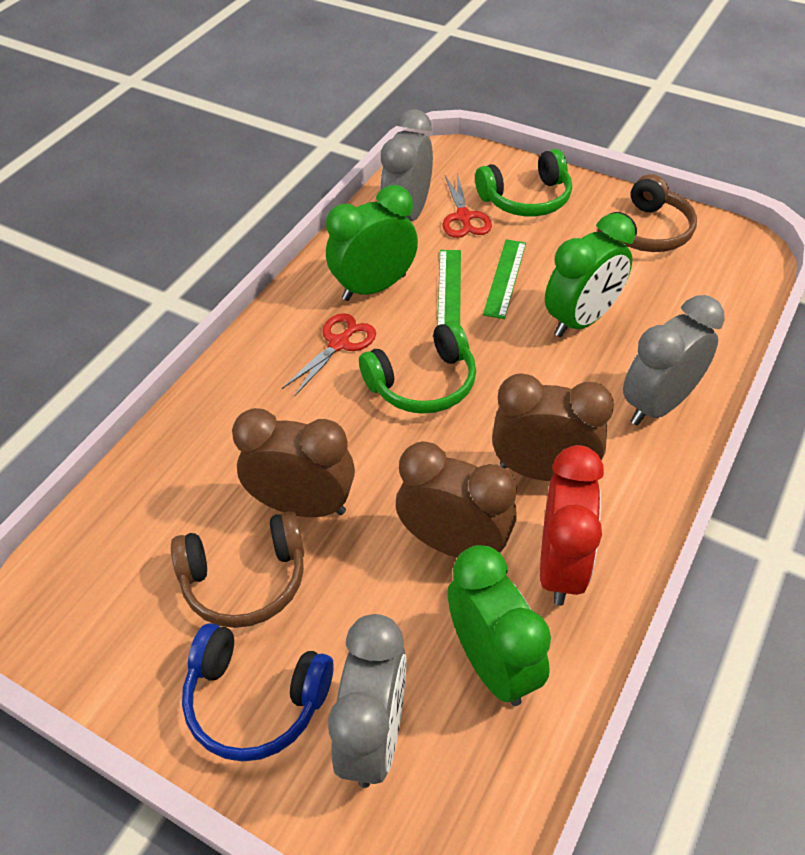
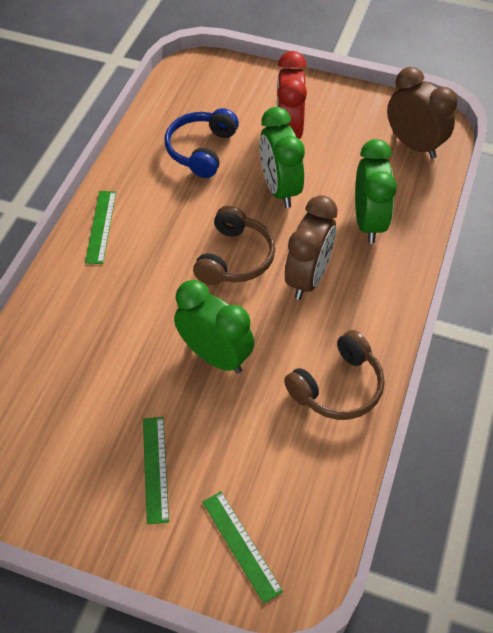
brown clock: [232,408,355,517] [396,441,517,558] [492,373,614,481] = 3 -> [285,195,337,300] [387,67,458,159] = 2
green headphones: [359,320,476,414] [475,149,572,216] = 2 -> none = 0
green ruler: [437,250,461,326] [483,239,526,319] = 2 -> [85,191,116,264] [143,417,169,525] [202,491,283,604] = 3
grey clock: [328,614,407,788] [380,109,433,221] [623,295,725,426] = 3 -> none = 0
red scissors: [282,313,376,397] [443,173,492,238] = 2 -> none = 0

